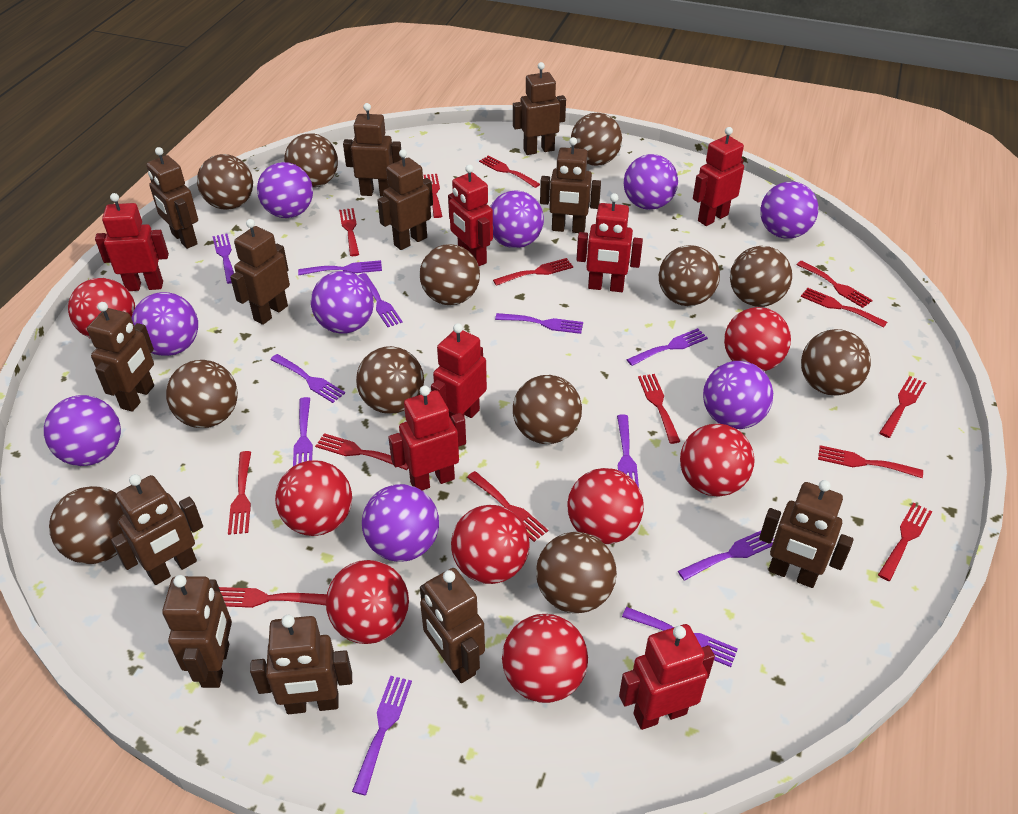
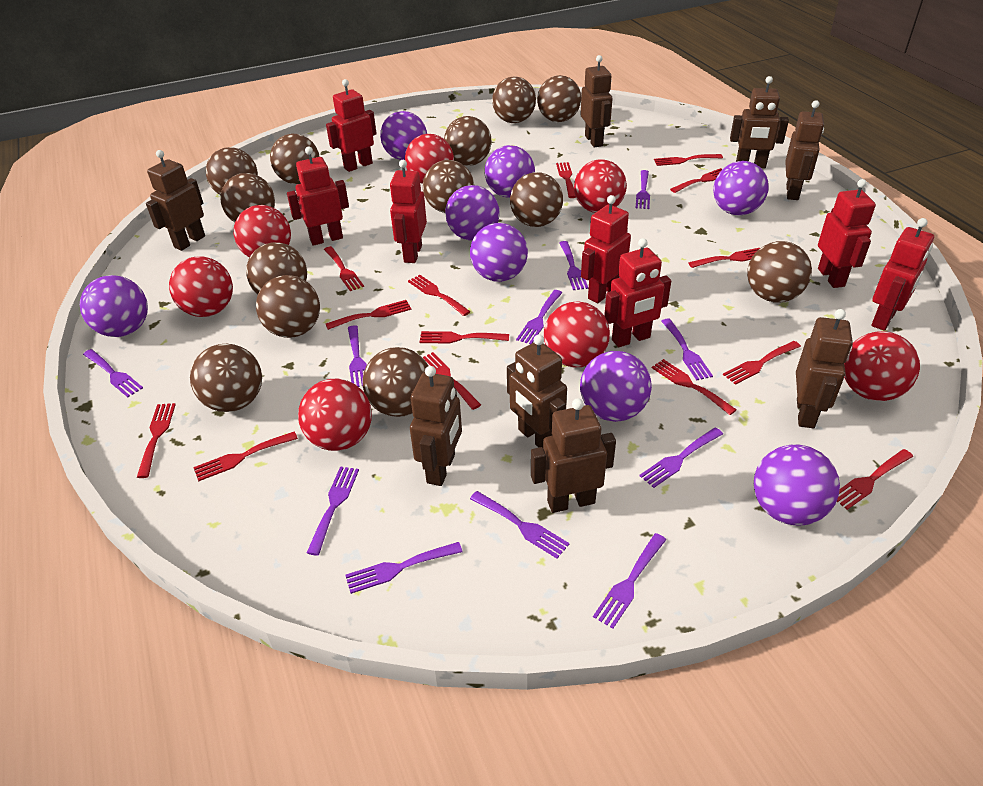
brown ball: [49,486,124,564] [166,360,238,428] [197,154,253,210] [284,133,338,188] [356,346,424,414] [420,244,480,305] [513,375,582,444] [536,532,617,613] [571,113,622,166] [659,245,720,306] [730,246,792,307] [801,329,871,396] = 12 -> [190,344,262,412] [206,147,258,195] [220,173,275,222] [246,242,307,294] [256,275,320,338] [270,134,320,184] [362,347,428,417] [423,160,474,213] [444,116,492,166] [492,76,536,123] [510,172,563,227] [537,75,581,122] [747,241,812,302] = 13
brown robot: [87,302,154,412] [111,474,203,585] [146,147,198,249] [162,575,232,688] [230,219,290,325] [250,615,352,714] [343,103,402,197] [377,149,433,250] [420,568,485,683] [513,62,566,155] [540,137,601,233] [759,480,854,588] = 12 -> [146,150,205,251] [410,366,462,486] [507,335,567,448] [531,398,616,513] [580,55,613,148] [730,76,789,168] [785,100,824,200] [796,309,853,428] = 8
purple ball: [44,395,121,466] [132,292,198,356] [257,162,313,218] [311,271,374,334] [362,484,439,562] [490,190,544,248] [623,154,678,210] [703,361,773,429] [760,181,818,239] = 9 -> [80,275,148,337] [380,111,427,160] [445,185,500,241] [470,223,528,282] [485,145,535,198] [580,351,652,422] [713,161,769,216] [754,444,840,525] = 8
red ball: [68,278,135,339] [275,460,352,536] [326,560,409,644] [451,505,530,584] [502,614,588,703] [567,468,644,544] [680,424,755,497] [724,307,791,371] = 8 -> [169,256,233,317] [234,205,291,257] [298,379,372,451] [405,134,454,184] [544,301,610,367] [574,159,627,213] [844,331,920,401] = 7

